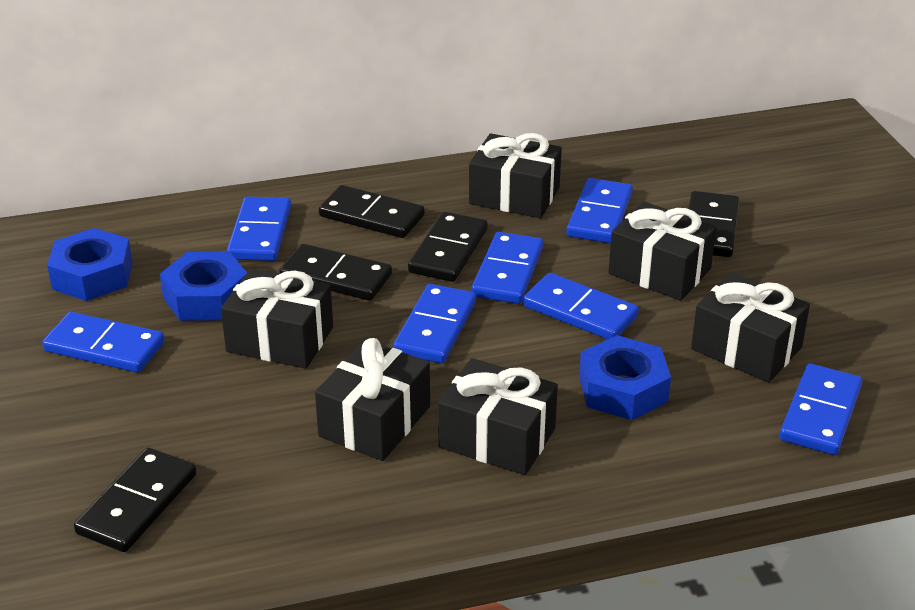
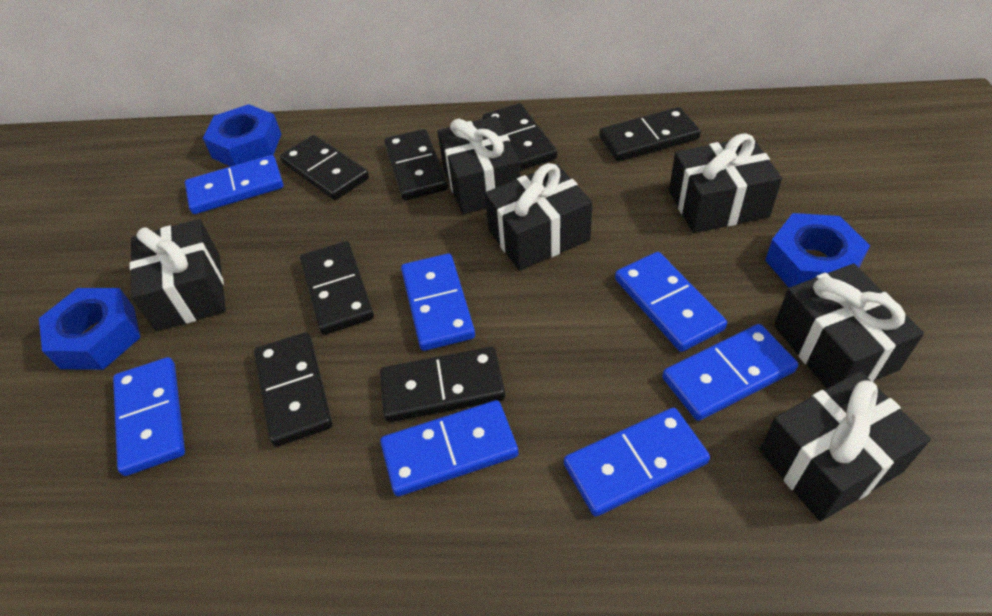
black domino: [74,448,196,552] [279,244,392,301] [319,185,425,238] [408,212,488,282] [689,191,739,257] = 5 -> [254,332,333,447] [280,135,369,200] [300,241,374,335] [380,347,505,422] [384,129,448,200] [482,103,557,171] [599,107,701,161] = 7

